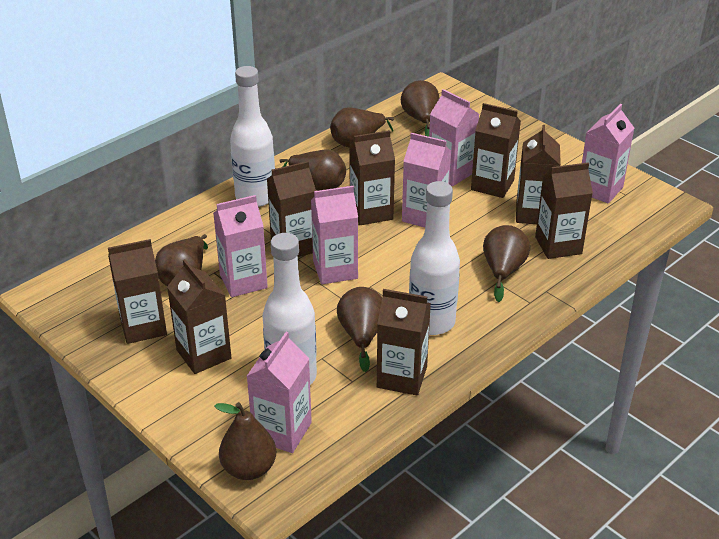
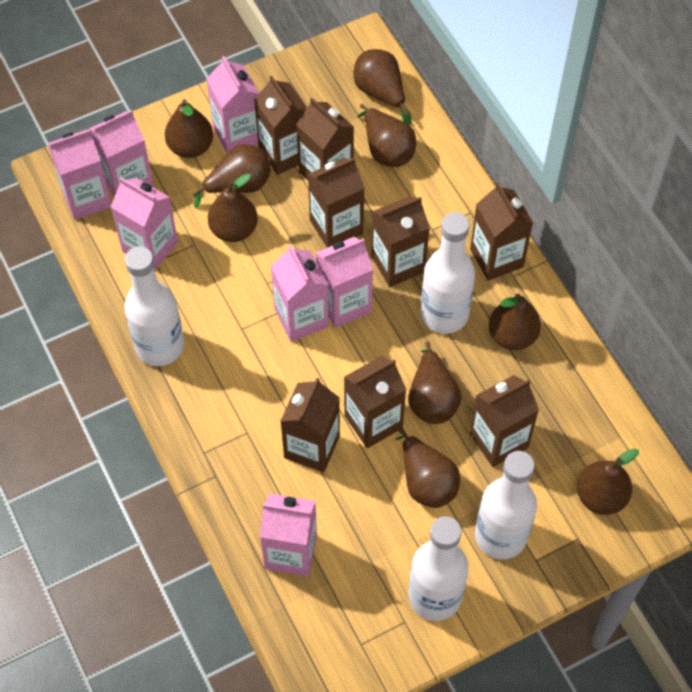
brown pear: [155,234,208,286] [215,402,276,480] [280,149,346,191] [330,107,394,148] [337,287,382,372] [401,80,439,137] [483,225,530,302] = 7 -> [165,99,213,158] [192,144,271,208] [208,173,258,242] [354,49,412,126] [358,104,416,167] [395,428,460,508] [408,341,462,424] [489,294,541,350] [577,449,639,515] = 9
pink carton: [213,195,268,297] [247,332,312,453] [311,186,358,284] [402,133,451,228] [429,89,479,186] [582,104,634,204] = 6 -> [48,129,111,220] [89,110,154,197] [111,177,178,270] [206,56,259,153] [260,493,317,576] [271,245,329,342] [316,237,373,328] = 7
white bottle: [230,66,275,207] [263,233,317,385] [409,181,460,335] = 3 -> [124,246,184,366] [409,516,468,621] [420,212,475,334] [475,451,537,559] = 4

